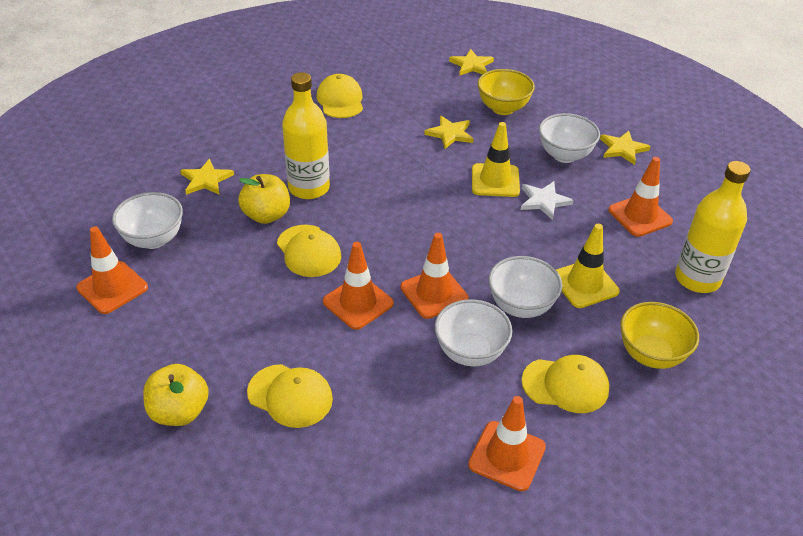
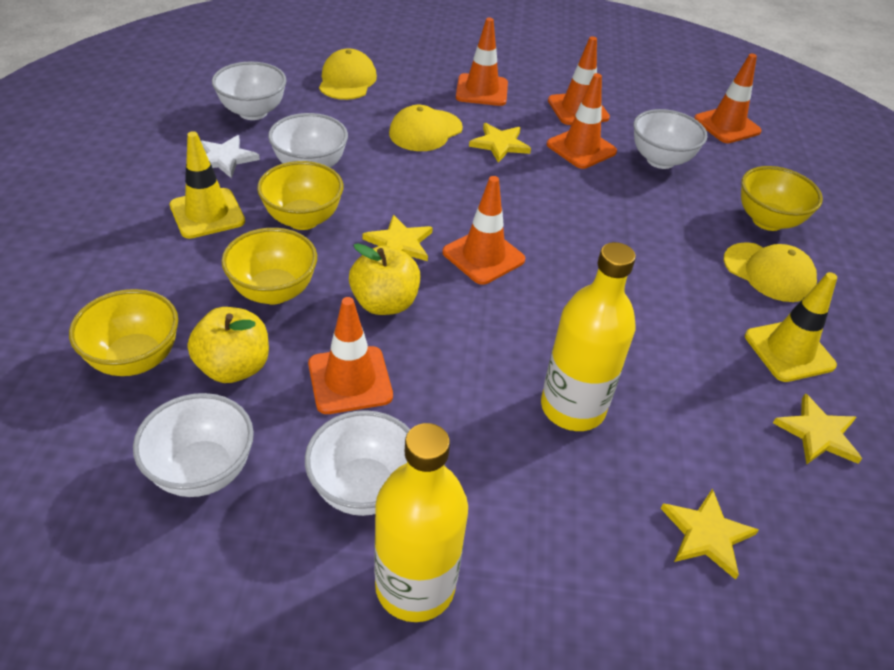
orange traffic cone: [76,227,148,314] [323,242,394,330] [400,233,469,319] [468,396,546,491] [608,157,673,237] = 5 -> [308,297,393,414] [442,176,525,285] [456,18,508,106] [547,73,617,169] [548,36,610,125] [694,54,762,143] = 6
white bowl: [112,192,183,249] [435,299,512,366] [488,256,563,318] [539,113,600,163] = 4 -> [133,393,254,497] [212,61,287,120] [268,113,348,168] [305,410,410,516] [633,109,707,169] = 5
yellow bowl: [477,69,535,115] [620,302,699,369] = 2 -> [69,289,178,376] [221,228,317,304] [257,161,343,230] [741,166,823,231] = 4
yellow cap: [247,364,333,428] [277,225,341,277] [317,74,363,118] [522,355,609,413] = 4 -> [319,48,377,100] [389,105,463,151] [724,242,817,302] = 3

